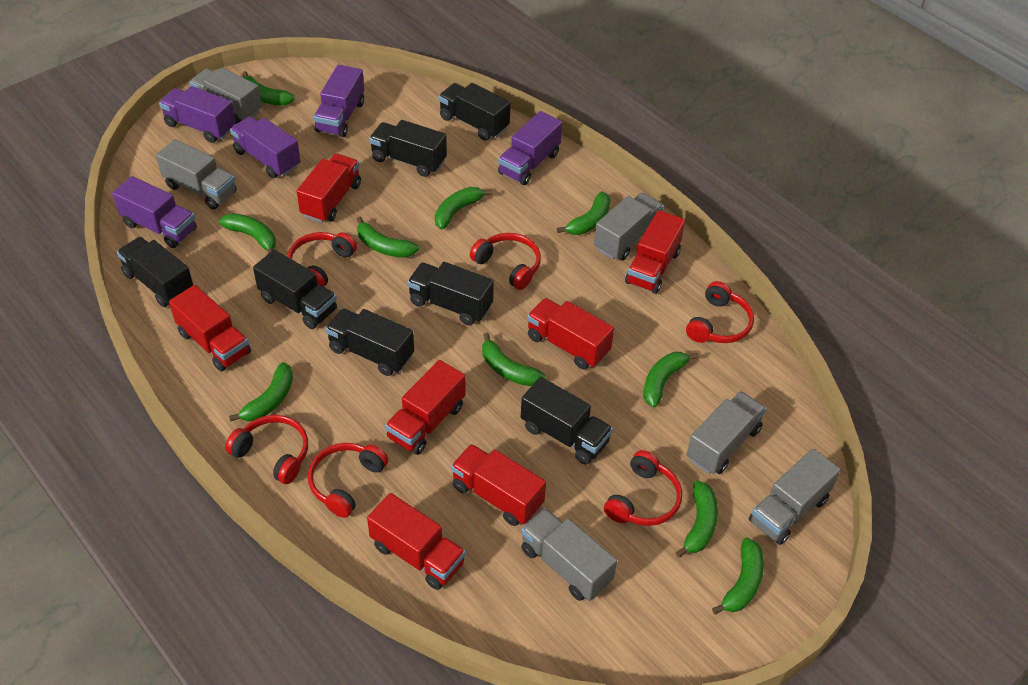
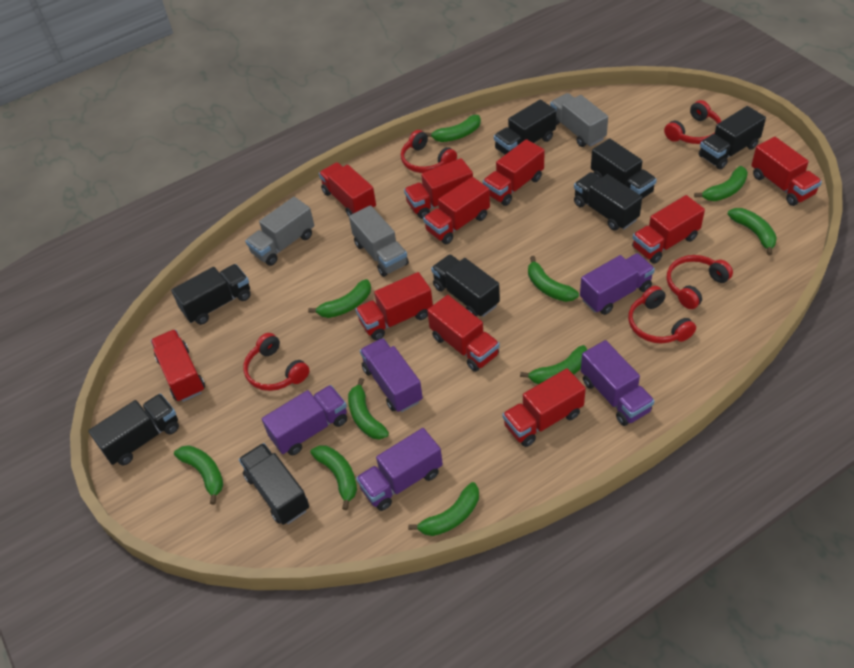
black truck: [117,237,193,307] [253,250,337,329] [325,308,414,376] [369,120,447,177] [407,262,494,325] [439,83,511,141] [521,377,613,465] = 7 -> [88,394,179,465] [171,264,251,325] [239,443,309,525] [431,254,500,317] [494,99,556,155] [574,172,642,231] [591,138,657,199] [699,106,766,169] = 8
grey truck: [156,139,237,210] [189,68,262,124] [521,508,617,601] [594,193,664,260] [687,391,766,474] [749,448,841,545] = 6 -> [245,197,314,266] [349,205,409,277] [550,93,608,147] = 3
red headphones: [225,415,308,484] [287,232,357,287] [308,443,388,518] [470,233,541,290] [604,450,682,526] [686,281,754,343] = 6 -> [243,333,310,391] [401,130,457,173] [628,286,696,344] [664,100,722,144] [667,255,733,309] = 5
red truck: [169,285,251,372] [297,153,361,223] [367,493,466,590] [385,360,466,455] [451,444,546,526] [527,298,614,370] [625,210,685,294] = 7 -> [151,329,205,402] [319,162,376,216] [356,272,433,340] [404,158,473,219] [423,177,490,244] [427,295,500,372] [483,139,545,206] [502,368,586,447] [632,195,705,264] [751,137,822,206] = 10

